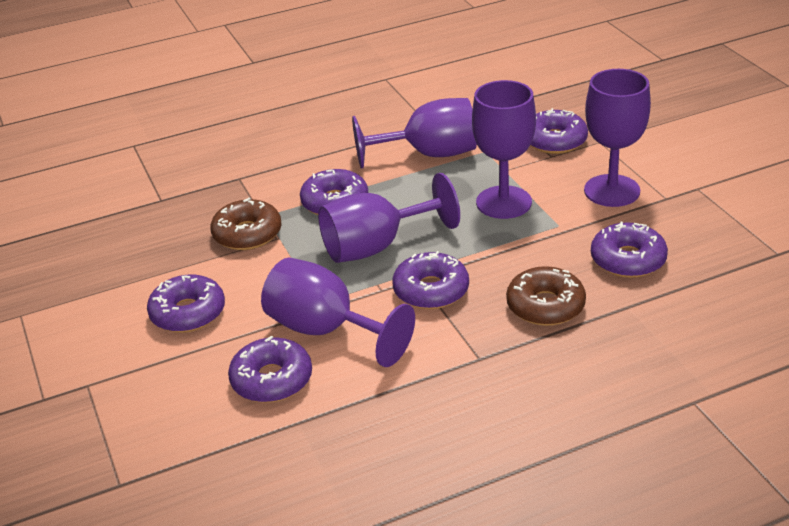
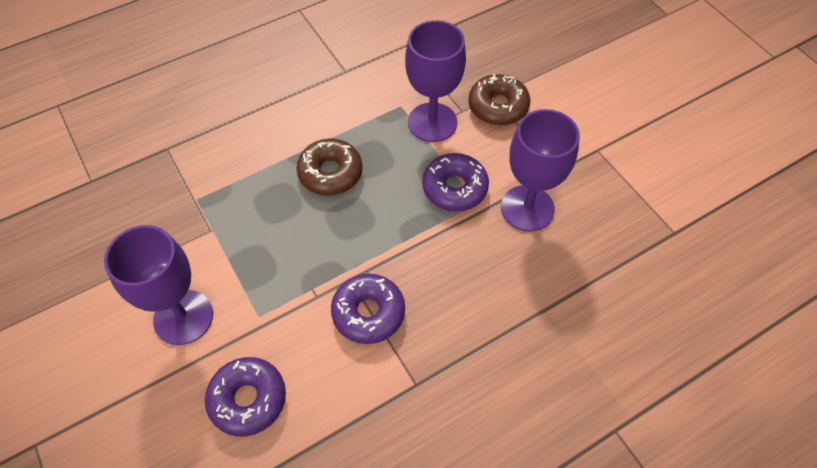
purple donut: [147,274,225,333] [228,336,312,403] [300,169,368,215] [392,251,469,309] [530,108,588,154] [591,221,668,278] = 6 -> [205,357,286,437] [331,274,405,344] [422,153,489,211] = 3
purple goblet: [261,257,415,367] [318,173,460,263] [352,98,477,169] [472,80,536,219] [584,69,651,207] = 5 -> [104,225,213,345] [405,20,466,142] [501,109,580,231] = 3

